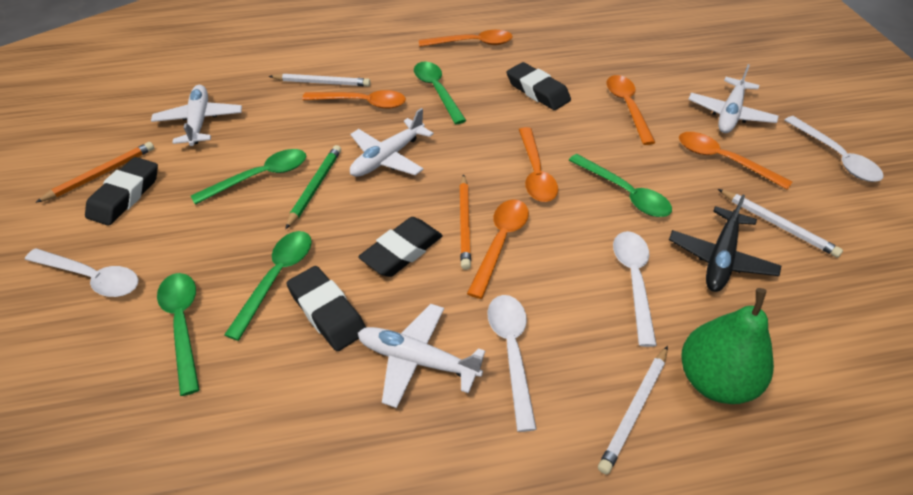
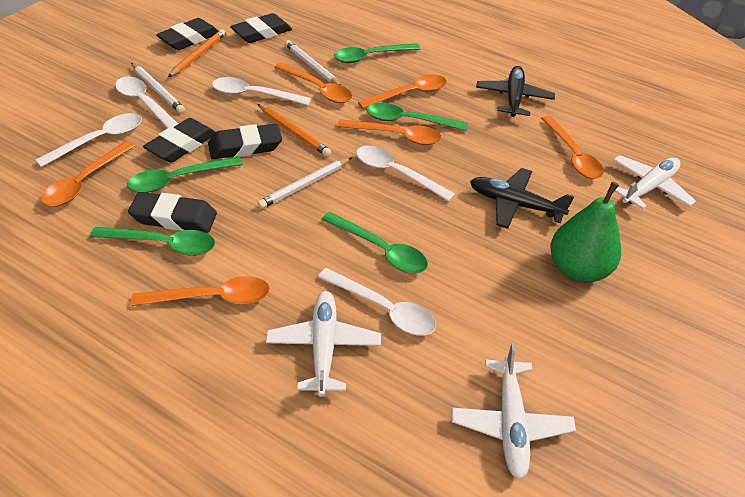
black eraser: [85,157,158,226] [287,266,366,351] [358,217,443,277] [507,62,571,110] = 4 -> [128,192,217,233] [143,118,216,163] [156,18,218,50] [208,124,282,159] [230,13,292,43] = 5
black plane: [669,194,781,292] = 1 -> [470,168,574,229] [476,66,555,117] = 2
green pencil: [285,145,341,229] = 1 -> none = 0
white plane: [151,85,242,146] [350,108,434,177] [358,304,485,408] [689,64,779,133] = 4 -> [266,291,381,397] [451,343,576,479] [613,155,696,209] = 3
white spoon: [25,248,139,297] [488,295,537,432] [613,231,657,347] [785,116,884,182] = 4 -> [35,113,142,167] [115,77,178,128] [212,77,311,105] [318,268,436,336] [356,146,455,201] = 5

